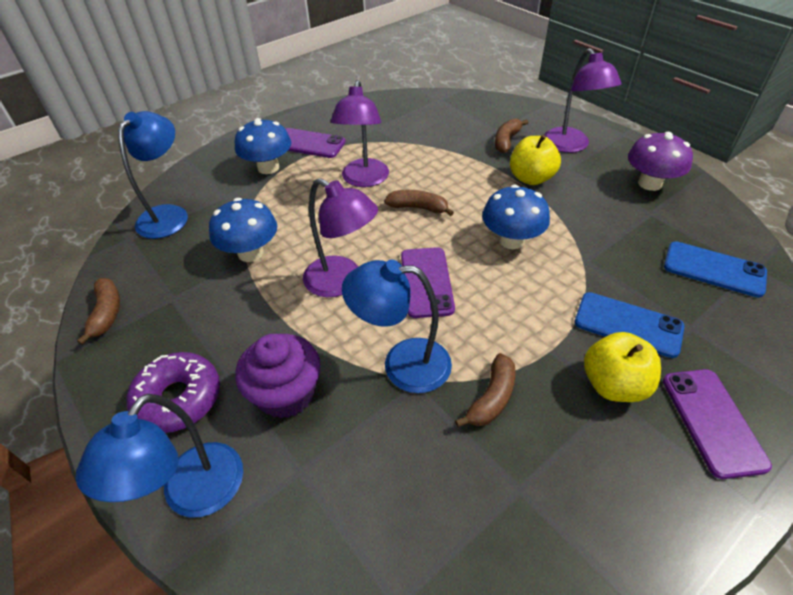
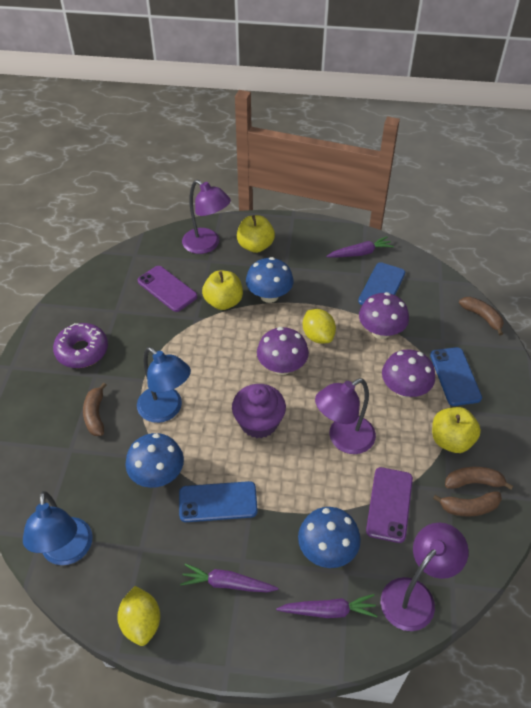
blue lamp: [75,394,243,518] [118,111,188,239] [342,260,452,393] = 3 -> [23,491,93,565] [137,347,191,423] = 2
blue phone: [574,292,685,358] [664,241,767,298] = 2 -> [179,481,258,522] [358,262,405,305] [430,347,482,406] = 3
purple carrot: none = 0 -> [180,564,279,592] [276,594,377,618] [326,236,394,258] = 3
purple mushroom: [628,132,693,191] = 1 -> [257,327,309,375] [359,292,409,339] [382,350,435,398] = 3
purple phone: [285,128,346,158] [401,247,455,318] [663,369,772,479] = 3 -> [138,266,198,312] [366,467,413,543] = 2
yellow apple: [510,135,561,185] [584,332,661,402] = 2 -> [202,270,243,310] [237,215,275,253] [432,407,481,453] = 3
yellow lemon: none = 0 -> [117,586,160,646] [303,309,336,344] = 2

